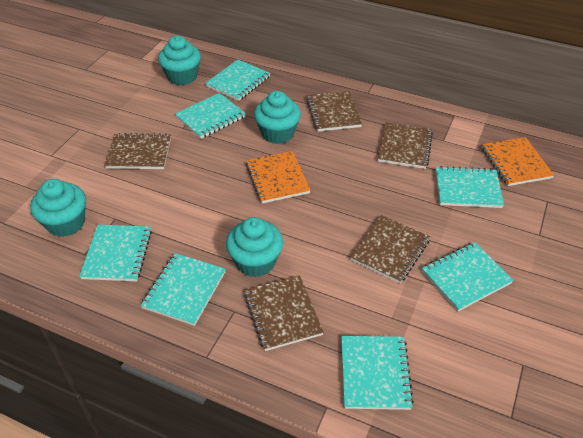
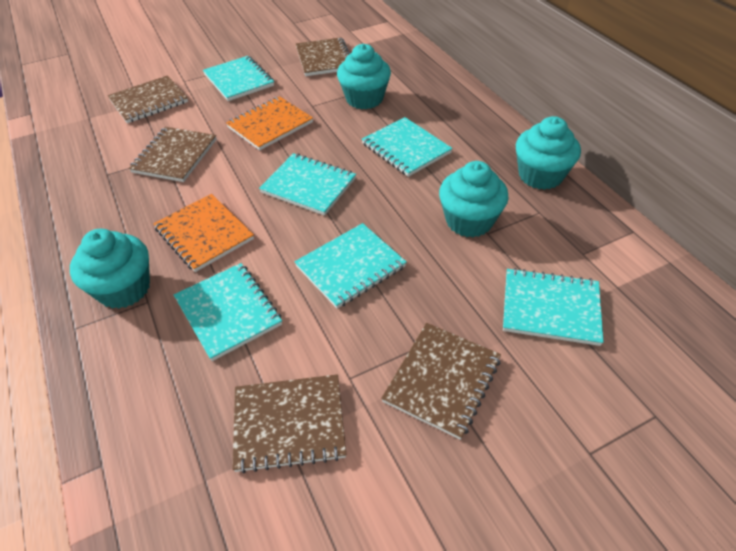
turquoise notebook: [79,225,152,281] [141,253,226,326] [175,93,246,139] [205,59,270,101] [341,336,414,410] [422,242,514,311] [435,166,504,208] = 7 -> [174,263,282,361] [203,56,274,101] [259,153,356,215] [294,223,407,309] [362,117,453,177] [503,268,604,346] = 6

